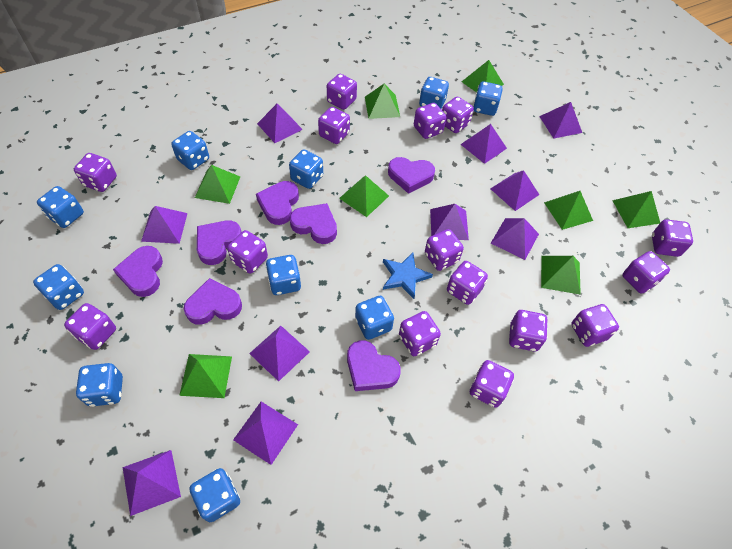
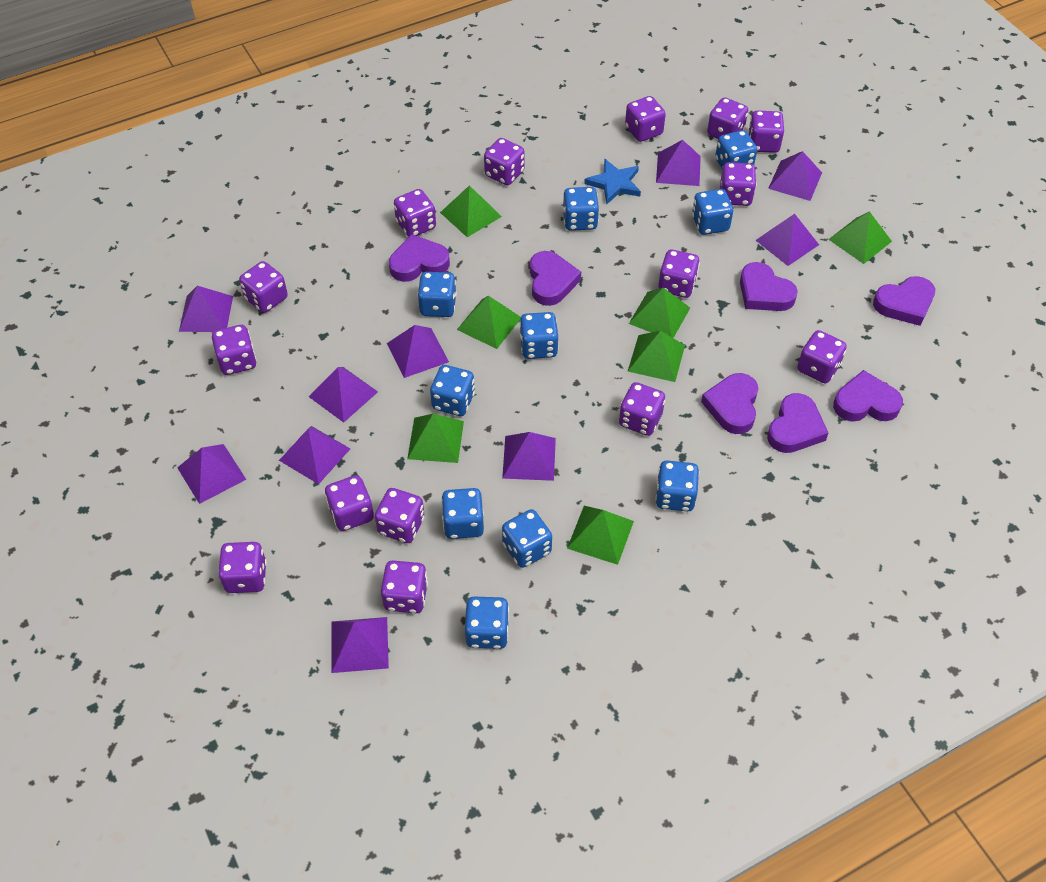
green pyramid: [179,354,232,398] [195,165,240,204] [339,175,389,217] [365,84,400,119] [462,60,504,93] [541,256,581,295] [544,191,593,230] [612,191,660,228] = 8 -> [407,414,464,463] [440,185,502,237] [457,296,521,349] [567,506,634,565] [628,331,685,382] [629,288,690,338] [828,211,892,264] = 7

